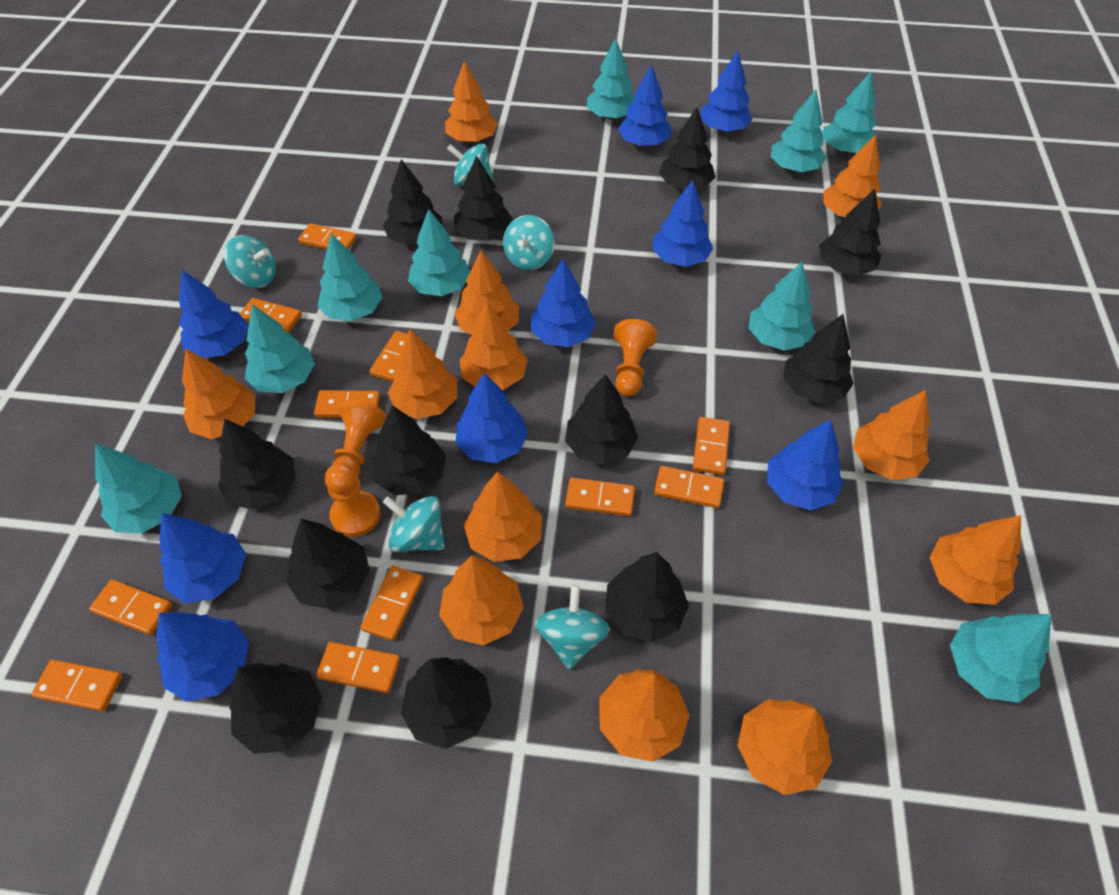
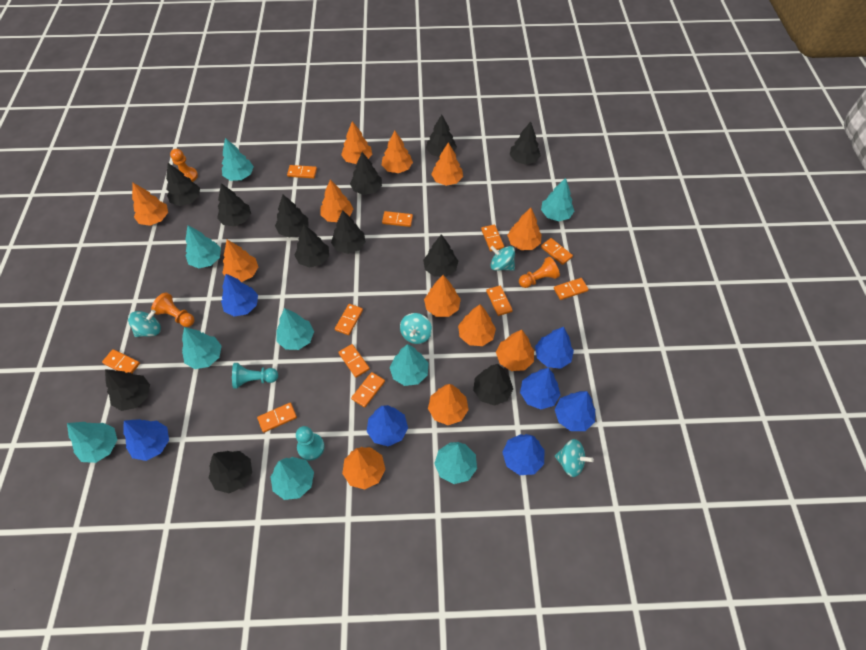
blue tree: [156,612,249,702] [160,513,246,603] [179,270,249,358] [456,373,528,463] [531,259,596,347] [618,64,671,147] [652,180,713,267] [700,51,753,132] [767,419,844,510] = 9 -> [123,419,169,461] [221,274,258,317] [367,405,408,446] [502,434,544,475] [520,368,560,409] [535,327,574,369] [555,391,595,431] = 7
turquoise pawn: none = 0 -> [232,363,278,389] [296,426,325,461] = 2
turquoise spinning top: [224,235,276,288] [383,496,445,552] [447,144,493,186] [503,215,555,270] [535,585,610,670] = 5 -> [128,310,161,337] [400,313,432,344] [490,246,515,271] [555,439,594,477] = 4

